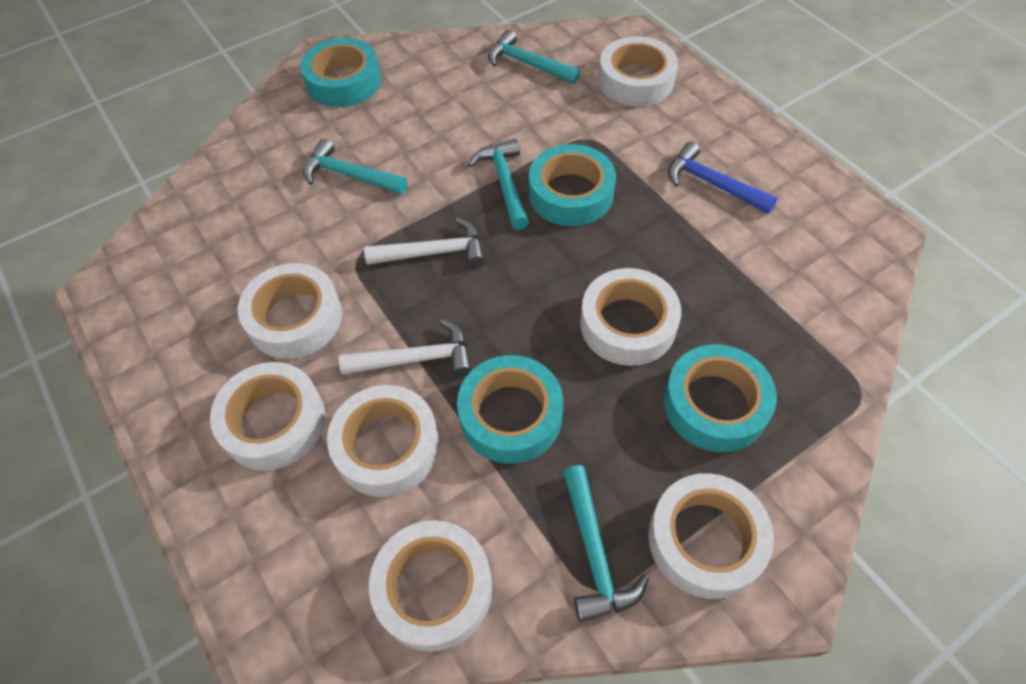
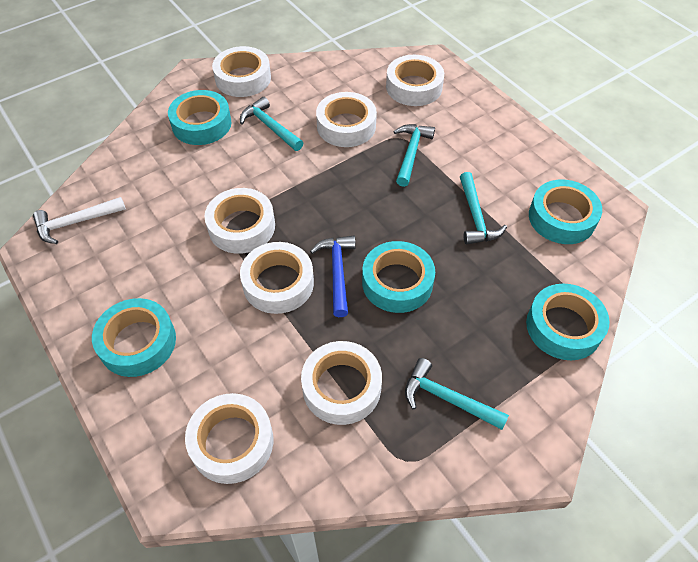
turquoise tape: [300,38,381,107] [457,355,564,464] [529,144,616,226] [664,344,777,452] = 4 -> [92,298,176,377] [168,90,232,145] [362,241,435,313] [526,284,610,360] [529,180,602,244] = 5
white hammer: [339,319,472,377] [364,217,485,267] = 2 -> [33,197,126,244] = 1

